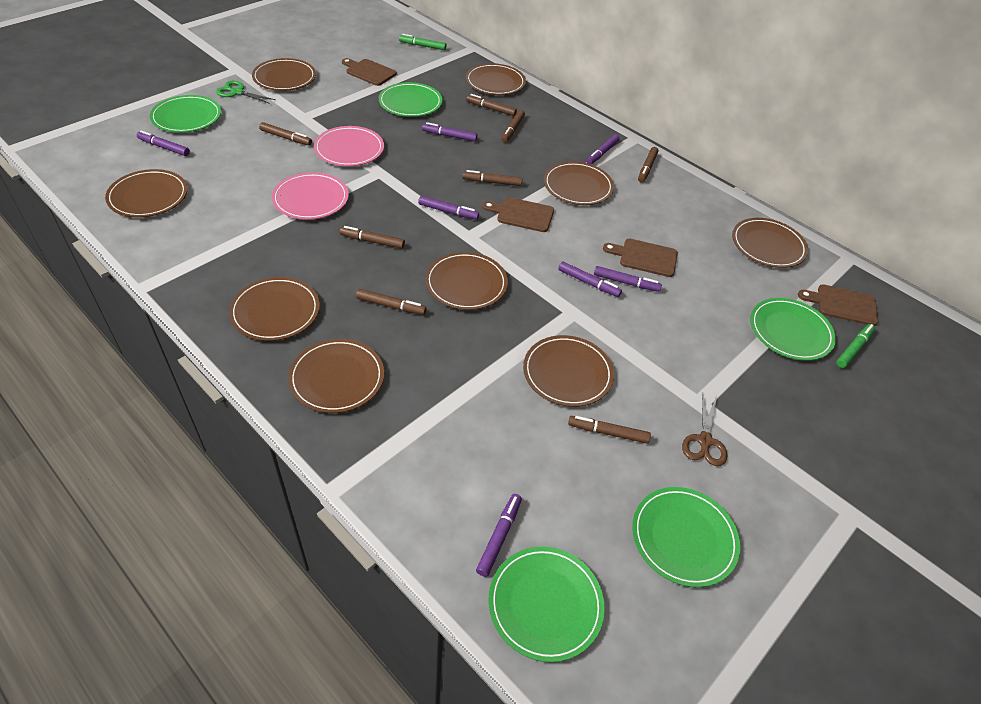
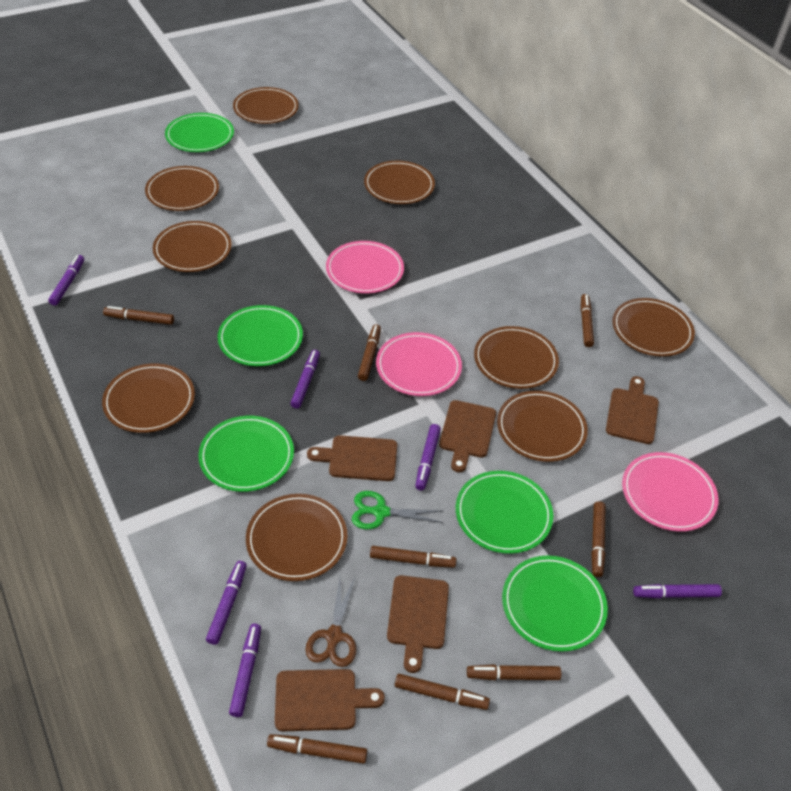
brown cutting board: [342,58,397,86] [482,197,554,232] [603,239,678,277] [798,284,878,326] = 4 -> [275,669,385,731] [307,435,397,481] [387,575,449,673] [439,400,496,472] [606,376,659,444] = 5
green marker: [399,34,447,50] [836,324,875,368] = 2 -> none = 0
pink plate: [272,172,349,220] [314,126,384,166] = 2 -> [326,241,404,294] [376,332,462,396] [622,452,719,532] = 3
purple marker: [137,130,190,156] [418,196,479,220] [422,122,478,141] [476,494,522,577] [558,262,622,297] [586,134,620,164] [594,266,662,292] = 7 -> [48,255,84,306] [206,561,247,645] [229,623,261,717] [290,350,320,409] [415,424,441,491] [633,584,722,599] = 6

